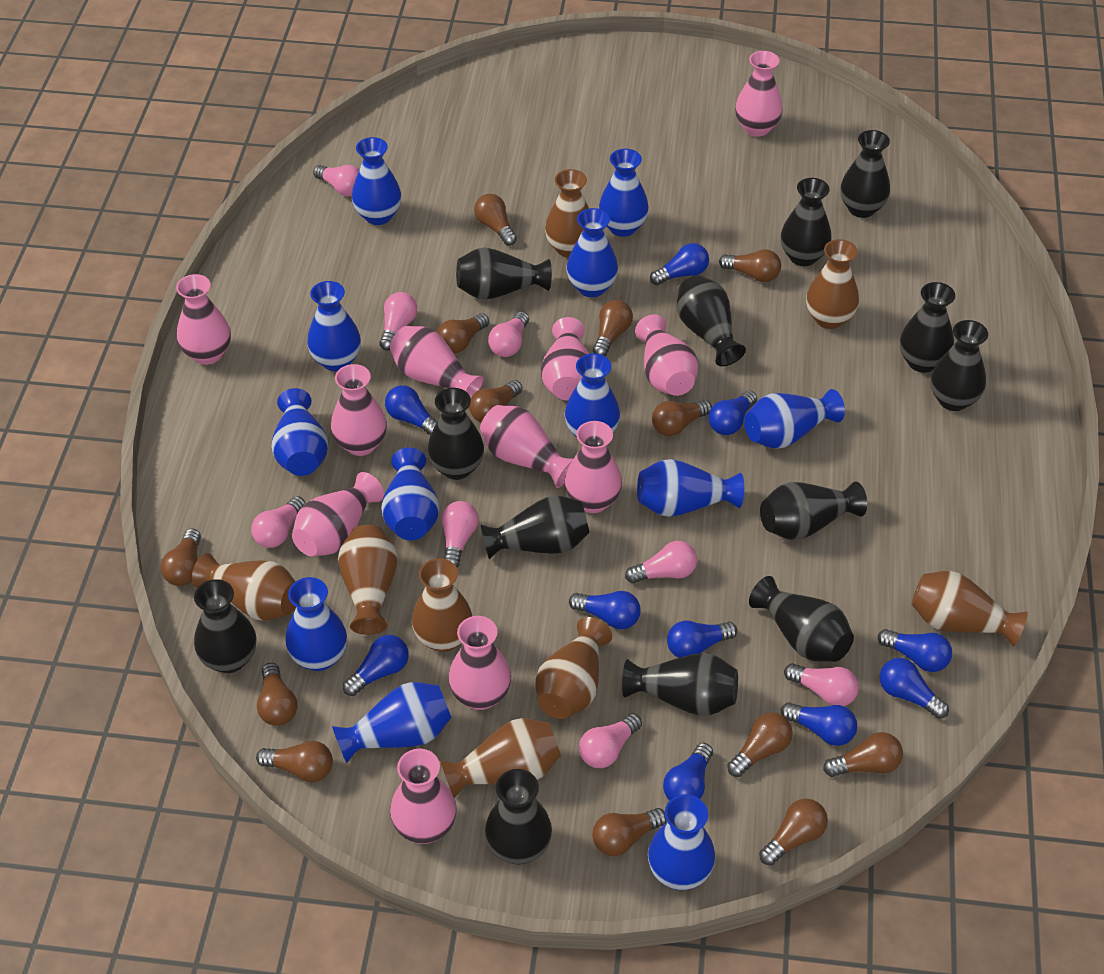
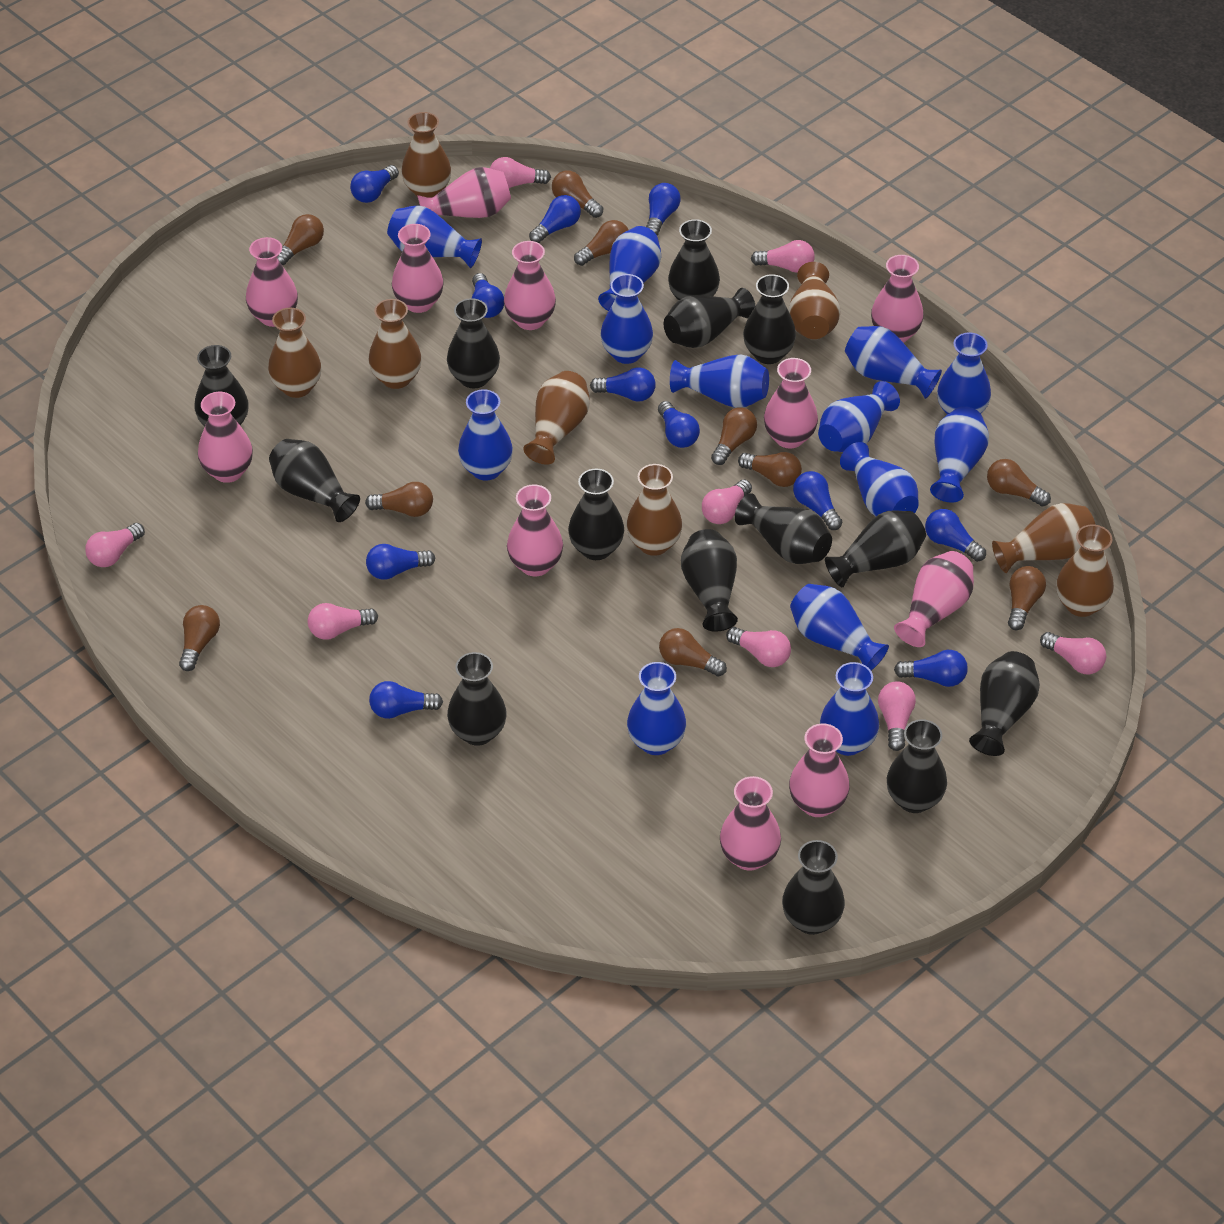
black vase: [194,579,256,673] [427,388,484,480] [456,247,552,300] [481,495,590,560] [485,769,552,865] [622,653,738,716] [677,275,746,366] [749,576,854,662] [760,481,867,540] [780,178,832,266] [840,130,890,218] [900,282,955,373] [930,320,988,411] = 13 -> [194,345,249,426] [269,439,360,522] [447,298,500,388] [447,652,507,746] [568,468,624,560] [664,288,755,348] [668,219,720,300] [681,529,738,631] [735,494,832,564] [743,274,796,364] [782,840,845,935] [825,510,926,587] [887,719,947,813] [969,651,1040,756] = 14
blue light bulb: [343,635,409,696] [385,385,437,435] [569,591,641,629] [650,243,709,285] [663,743,713,801] [667,620,737,658] [709,390,757,435] [781,702,857,746] [878,629,952,672] [880,658,949,719] = 10 -> [350,165,399,203] [366,544,435,580] [369,681,443,719] [472,273,504,318] [529,195,581,243] [590,367,656,402] [646,183,681,236] [658,401,700,448] [793,471,842,530] [894,650,968,687] [925,509,986,562] = 11
blue vase: [271,388,328,476] [285,577,347,671] [307,281,361,371] [332,682,452,763] [352,137,402,225] [381,447,440,540] [565,353,620,437] [567,208,618,297] [599,149,649,237] [637,459,744,517] [648,794,715,890] [744,389,845,449] = 12 -> [387,205,482,268] [458,389,513,481] [598,226,661,311] [600,274,653,364] [627,662,686,755] [670,354,769,408] [790,584,889,670] [818,381,900,452] [820,662,879,756] [840,442,919,516] [845,326,942,399] [930,406,989,503] [937,333,991,414] = 13
brown light bulb: [161,528,201,586] [256,741,333,782] [257,663,297,726] [437,313,489,353] [469,380,523,422] [474,194,517,246] [592,808,666,856] [593,300,633,356] [652,400,712,436] [719,249,781,282] [727,712,793,777] [759,798,828,866] [823,732,903,777] = 13 -> [179,605,220,671] [277,214,324,265] [365,482,433,517] [552,170,603,218] [574,220,628,266] [659,628,727,677] [711,407,757,465] [738,452,802,487] [987,459,1051,506] [1008,566,1046,630] = 10

